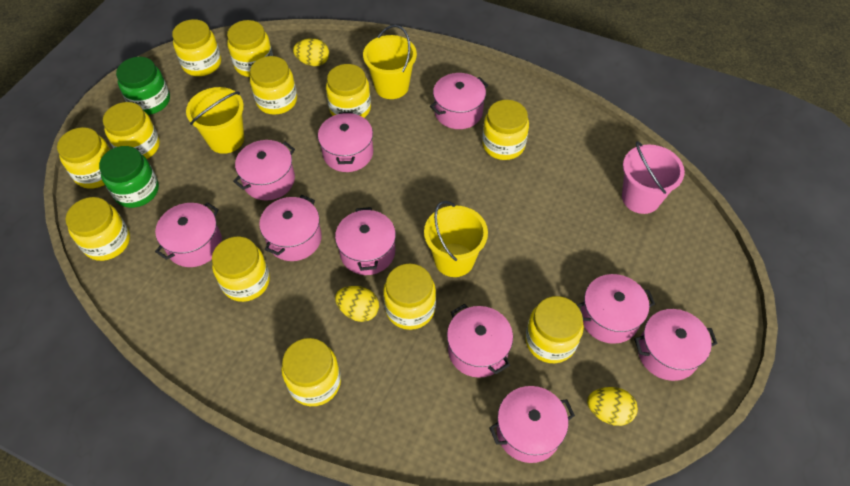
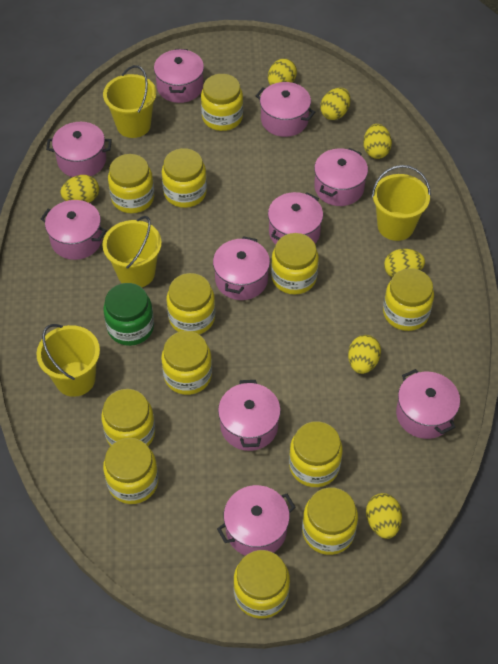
green jar: [99,146,159,208] [116,57,170,115] = 2 -> [103,283,154,346] = 1
pink bucket: [622,141,685,214] = 1 -> none = 0
yellow bucket: [186,87,244,154] [363,25,417,99] [424,201,488,277] = 3 -> [36,324,100,397] [102,216,162,287] [103,65,156,138] [372,165,431,241] = 4
yellow egg: [293,38,329,66] [335,286,379,322] [587,387,638,426] = 3 -> [60,175,99,203] [268,59,297,85] [320,88,350,120] [348,335,381,374] [363,124,392,159] [366,493,402,539] [384,249,425,278] = 7

